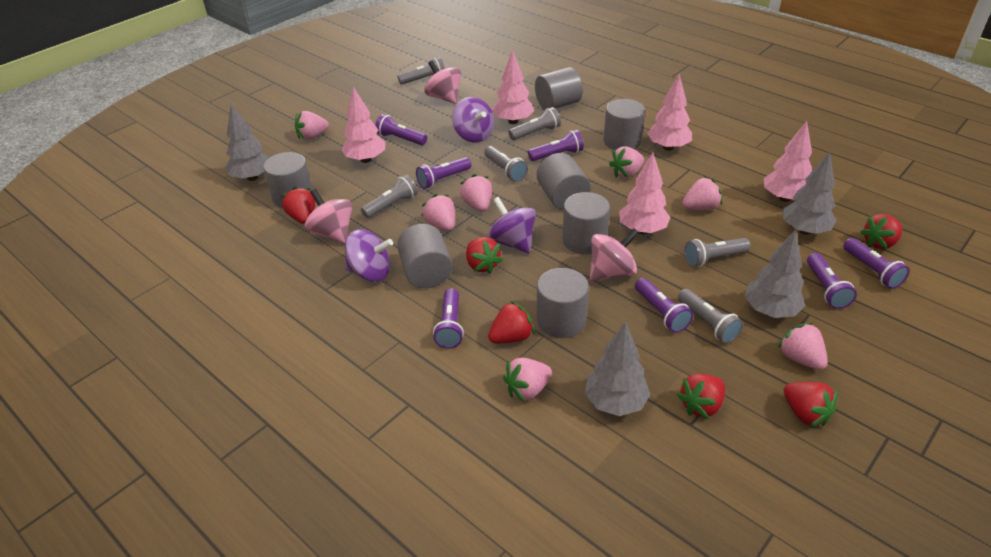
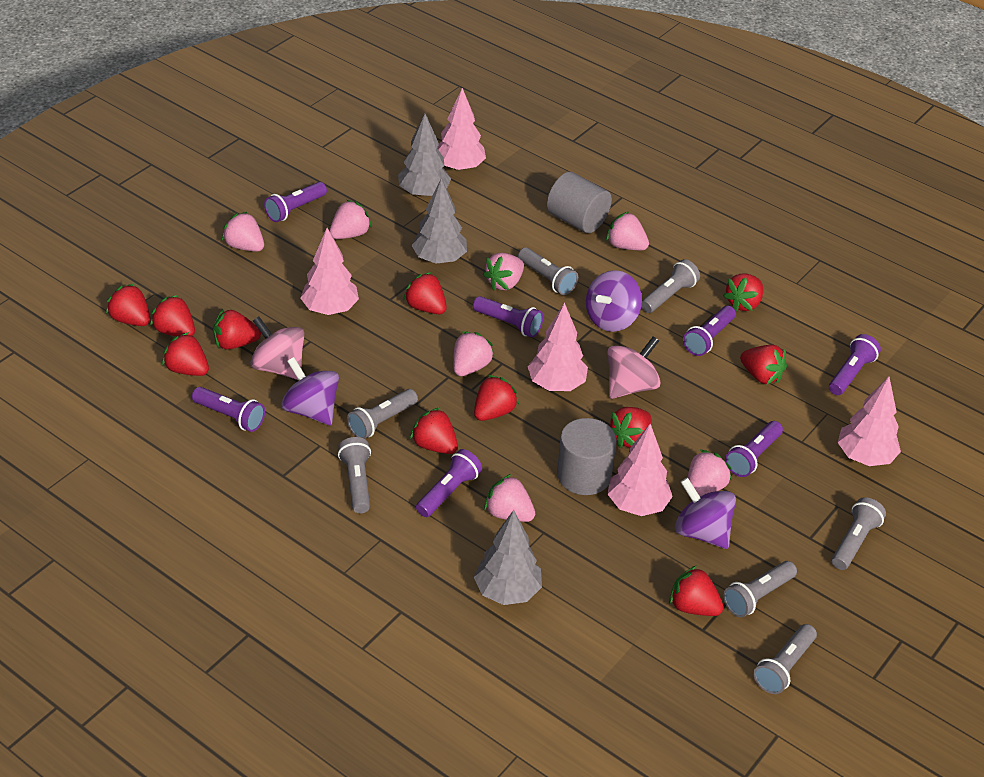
grey cylinder: [263,152,313,208] [397,224,453,288] [535,67,583,110] [537,153,591,210] [537,268,589,338] [563,192,610,254] [603,99,645,150] = 7 -> [547,172,612,233] [557,418,617,495] = 2
grey flashlight: [361,175,418,218] [397,57,445,85] [484,146,528,182] [508,107,561,140] [678,289,743,344] [684,238,751,267] = 6 -> [338,437,371,513] [347,389,418,439] [518,247,578,295] [641,259,700,313] [723,561,797,617] [753,624,817,694] [832,497,886,570] = 7
grey tree: [226,105,270,181] [585,321,650,416] [745,230,805,318] [783,152,837,235] = 4 -> [398,114,451,198] [411,178,467,264] [474,510,542,605] = 3
pink spinning top: [304,189,353,244] [424,60,461,104] [590,228,639,282] = 3 -> [250,317,304,380] [607,336,661,399] = 2
red strawberry: [281,187,315,224] [466,237,503,273] [488,301,534,343] [677,374,725,419] [784,382,838,427] [860,214,902,249] = 6 -> [106,284,150,326] [150,295,195,336] [162,332,209,376] [213,308,261,349] [403,272,447,314] [410,407,458,454] [474,375,519,421] [610,407,652,448] [669,565,724,616] [723,274,763,312] [740,345,787,384] = 11

